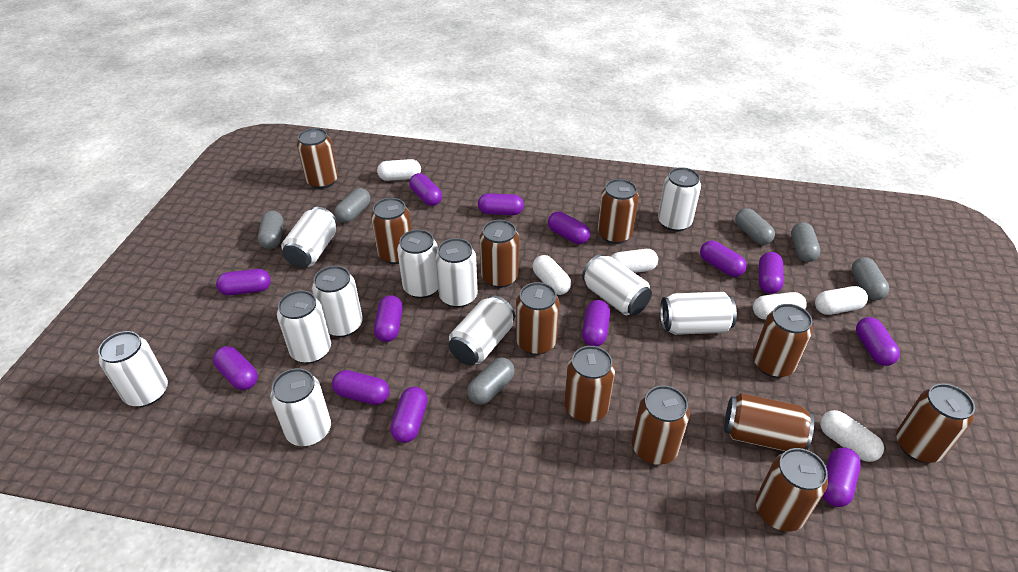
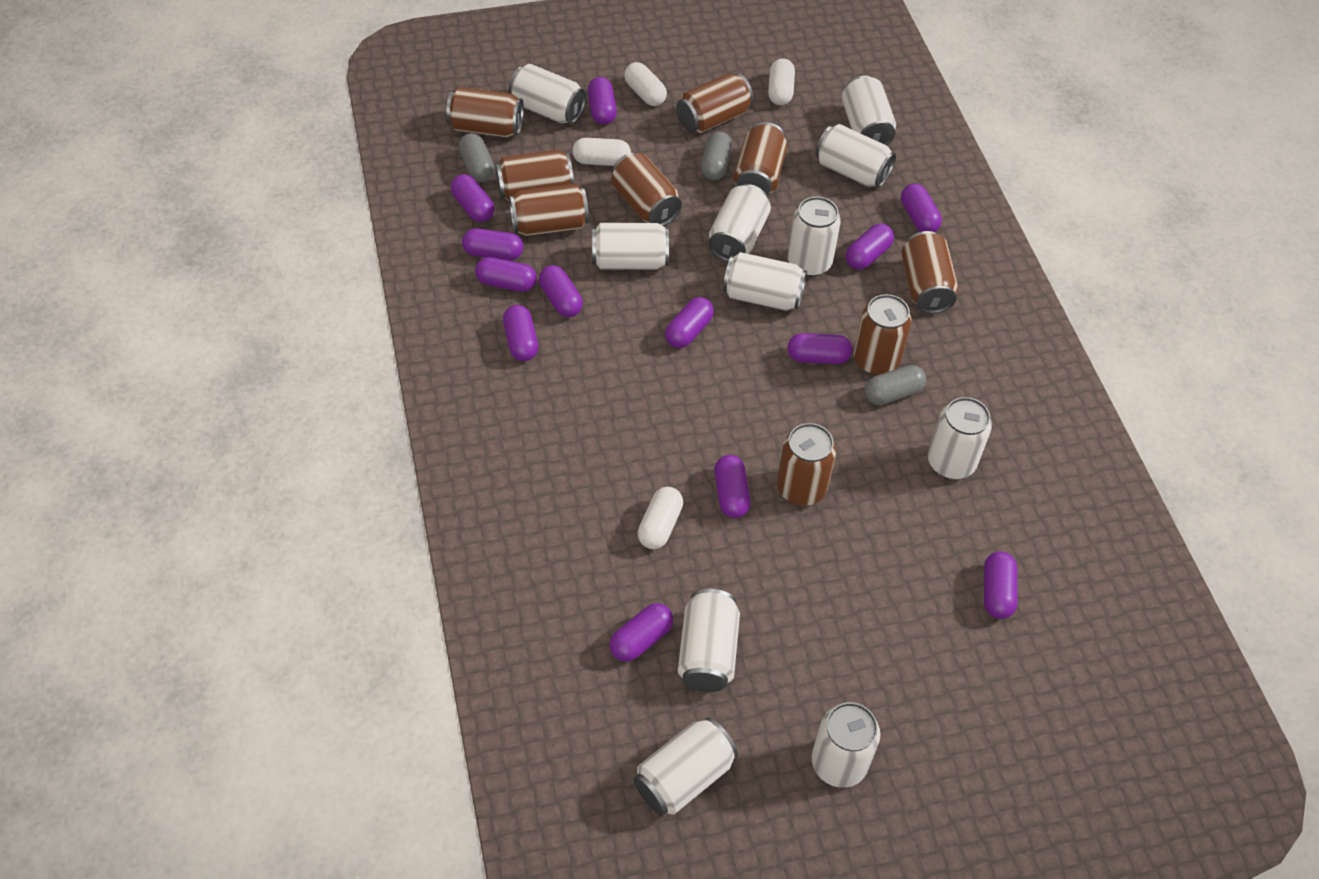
brown can: [297,128,338,189] [371,198,412,264] [480,220,519,288] [516,282,560,355] [564,346,615,422] [597,179,639,244] [632,385,690,465] [724,393,814,451] [753,304,813,378] [756,448,828,531] [896,384,975,463] = 11 -> [446,87,524,138] [495,150,574,202] [509,183,589,236] [611,153,682,226] [676,73,753,134] [734,122,787,195] [777,423,836,506] [853,294,912,375] [901,231,958,314] = 9
grey capsule: [258,210,283,249] [334,188,371,223] [467,357,515,405] [735,208,775,245] [791,222,820,262] [851,257,889,300] = 6 -> [459,133,495,182] [701,131,732,181] [864,365,926,405] = 3
white capsule: [377,159,421,181] [532,255,571,295] [611,249,658,273] [753,292,807,319] [815,286,868,315] [820,410,884,462] = 6 -> [572,138,631,166] [624,62,667,106] [637,487,683,549] [768,58,795,105] = 4

